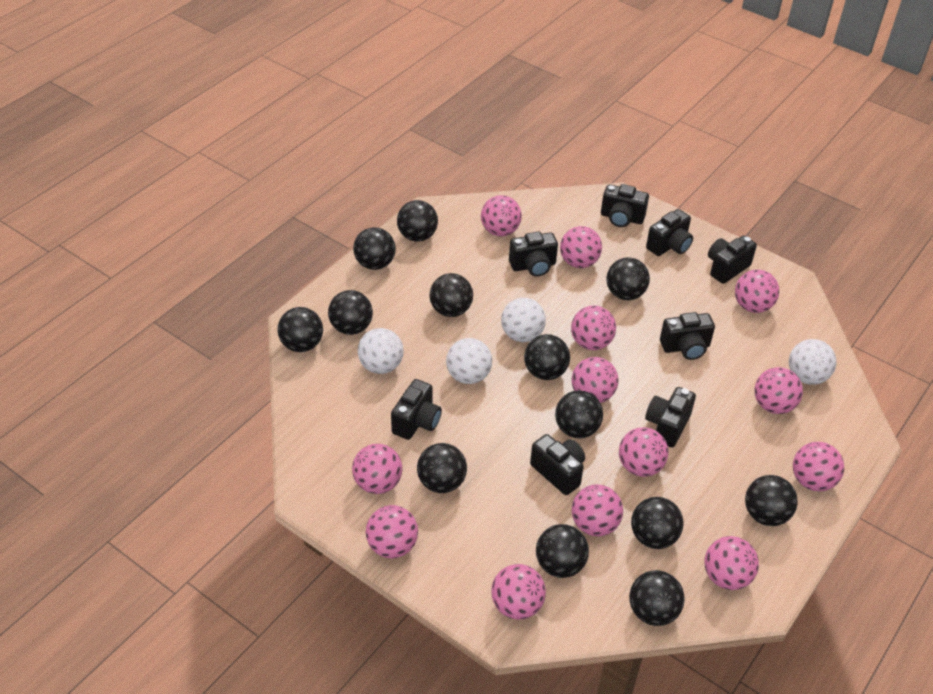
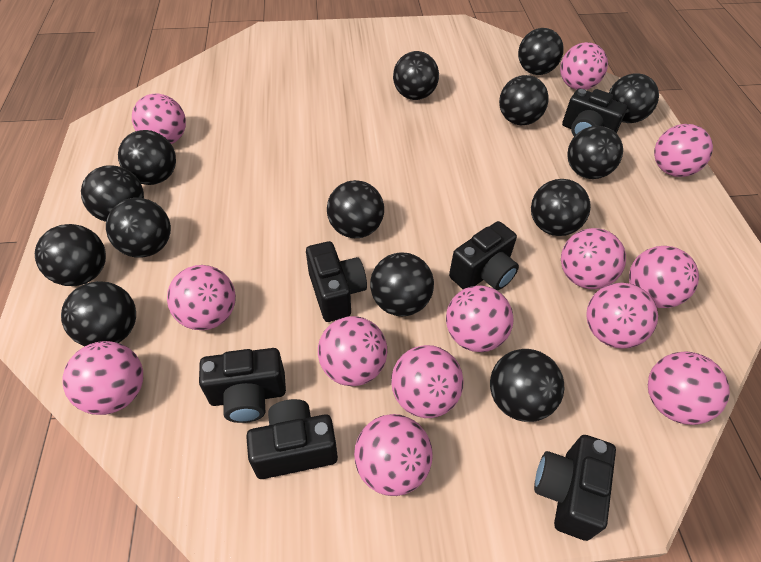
black ball: [277,307,323,352] [328,290,373,335] [353,227,396,270] [397,200,438,242] [417,443,467,493] [430,273,473,317] [524,334,570,380] [536,524,589,578] [555,390,603,439] [606,257,650,300] [629,570,685,626] [631,497,684,549] [745,475,798,526] = 13 -> [35,224,106,286] [61,281,136,347] [81,165,144,222] [106,198,171,258] [118,130,176,185] [327,180,384,238] [370,252,434,316] [393,51,439,100] [490,349,564,422] [499,75,549,125] [518,28,564,75] [531,179,591,236] [567,126,623,179] [609,73,659,123] = 14
black camera: [391,379,442,440] [509,231,558,277] [530,434,585,495] [601,184,649,227] [645,387,696,447] [646,209,693,256] [660,312,715,360] [708,236,757,284] = 8 -> [199,348,286,423] [246,399,338,479] [306,241,367,322] [449,221,519,290] [534,435,616,541] [562,88,627,136] = 6
white ball: [358,328,404,374] [446,338,492,384] [501,298,546,342] [789,339,836,385] = 4 -> none = 0

